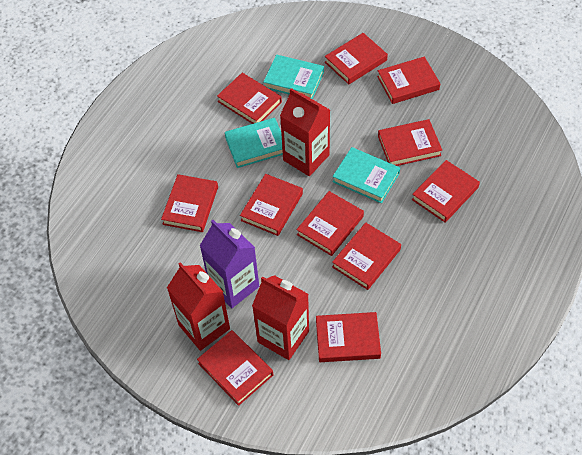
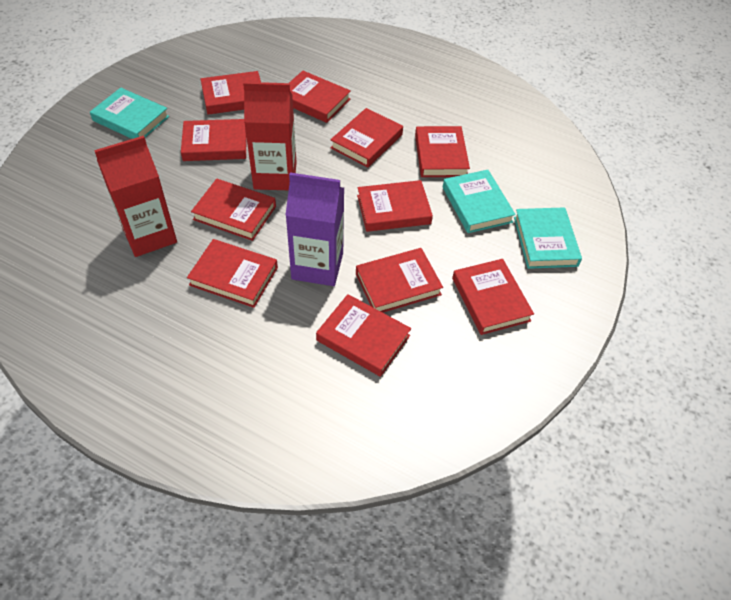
red carton: [167,262,230,351] [252,275,309,360] [280,88,330,176] = 3 -> [94,136,177,257] [243,82,297,190] = 2

